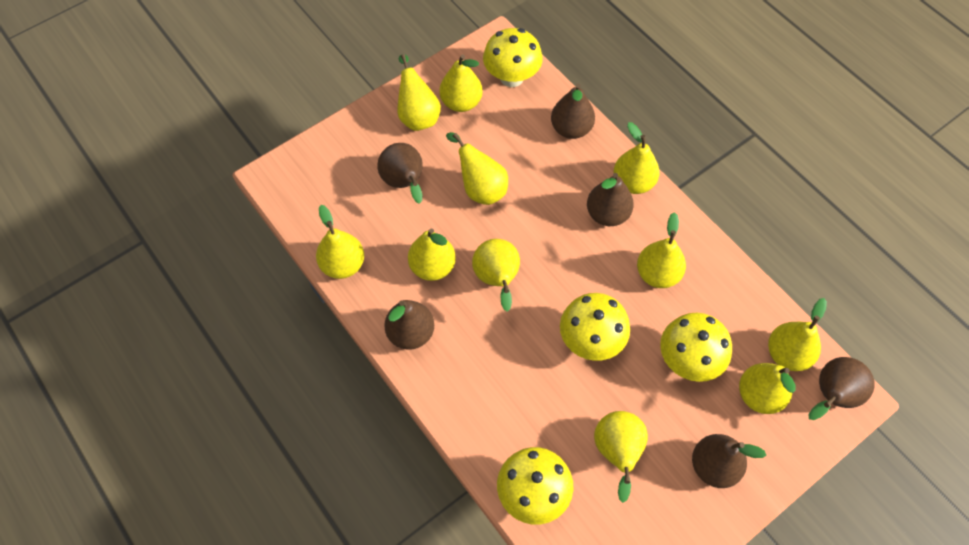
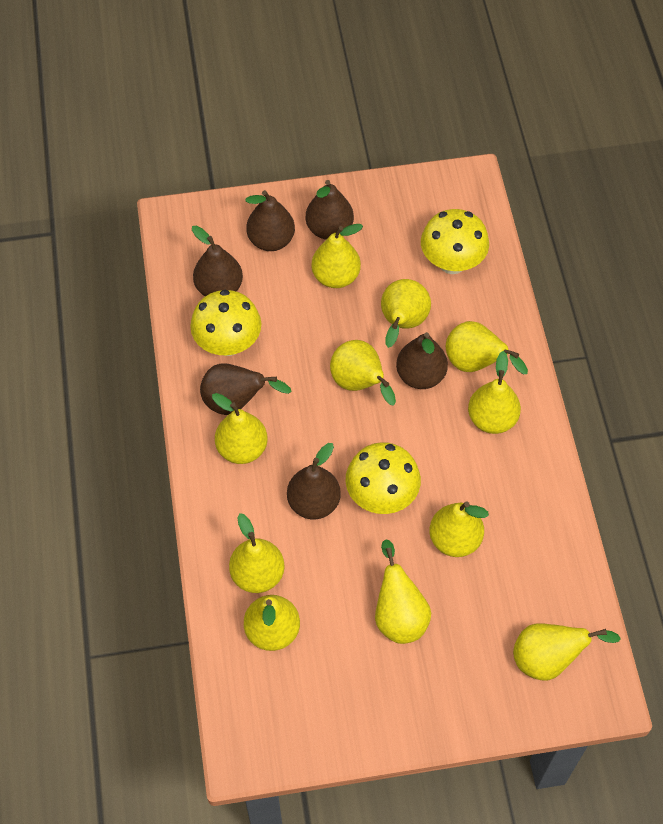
yellow mushroom: [483,28,543,87] [497,447,573,525] [560,293,630,361] [660,313,732,382] = 4 -> [190,290,261,356] [346,442,421,514] [421,209,489,274] = 3

